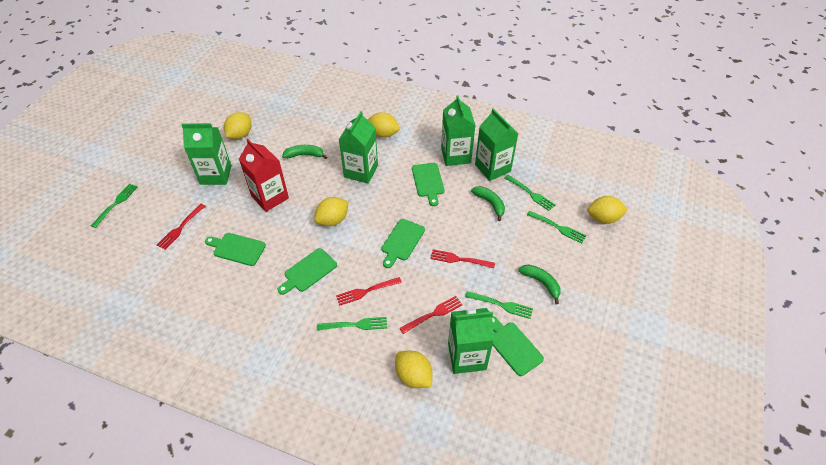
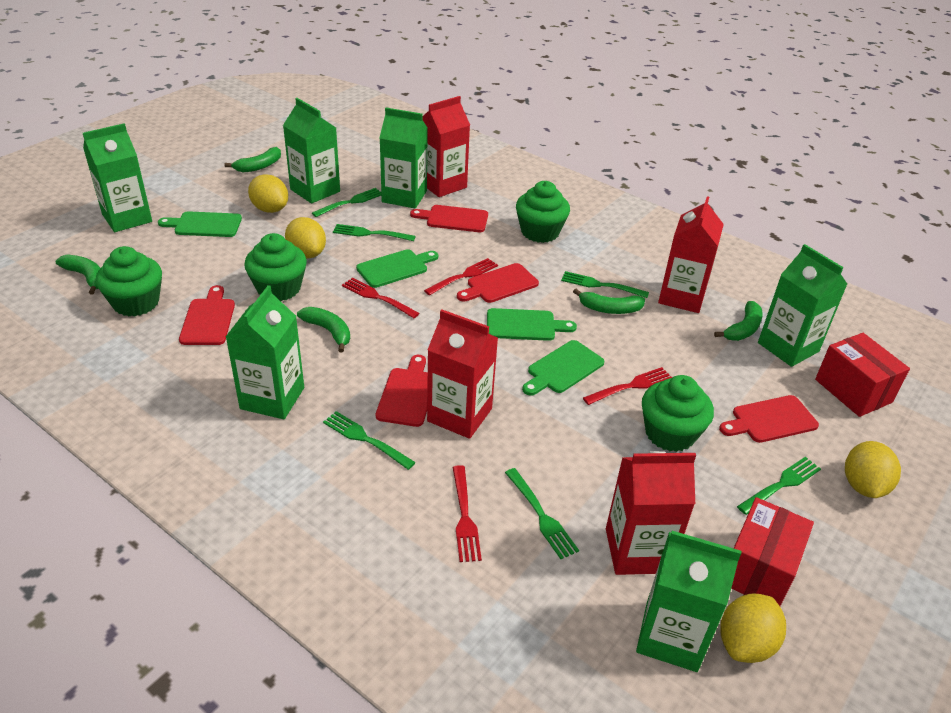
green banana: [282,145,327,159] [471,186,505,221] [518,264,561,304] = 3 -> [56,254,100,294] [225,147,281,172] [297,307,350,353] [573,289,645,314] [714,301,763,341] = 5
green carton: [181,123,232,185] [339,111,378,184] [441,95,476,166] [448,308,494,374] [475,108,518,181] = 5 -> [83,123,152,232] [226,285,304,419] [283,98,340,204] [380,108,428,209] [636,531,741,672] [758,244,847,367] = 6
green cupcake: none = 0 -> [96,246,162,317] [244,233,307,301] [516,181,570,243] [642,375,714,452] = 4
green cutting board: [205,233,266,266] [278,248,337,295] [381,219,425,268] [412,163,445,206] [492,316,544,376] = 5 -> [158,211,242,237] [356,249,438,288] [487,308,577,341] [522,340,604,396] = 4
green fork: [91,184,138,228] [317,317,387,331] [465,291,533,319] [504,175,555,211] [527,211,586,244] = 5 -> [312,188,381,217] [323,411,416,470] [333,224,416,241] [505,468,579,559] [561,271,649,298] [737,457,821,515] = 6
red box: none = 0 -> [731,497,814,606] [815,333,910,417] = 2
red carton: [239,139,289,212] = 1 -> [422,96,470,197] [427,309,498,439] [606,451,696,575] [658,196,724,313] = 4
red cutting board: none = 0 -> [179,285,235,345] [376,355,428,427] [410,205,488,232] [457,263,539,303] [719,395,819,443] = 5
yellow lemon: [224,112,251,139] [314,197,349,226] [368,112,400,138] [395,350,432,388] [588,196,628,224] = 5 -> [248,174,288,213] [285,217,326,258] [720,593,786,663] [845,441,901,498] = 4

